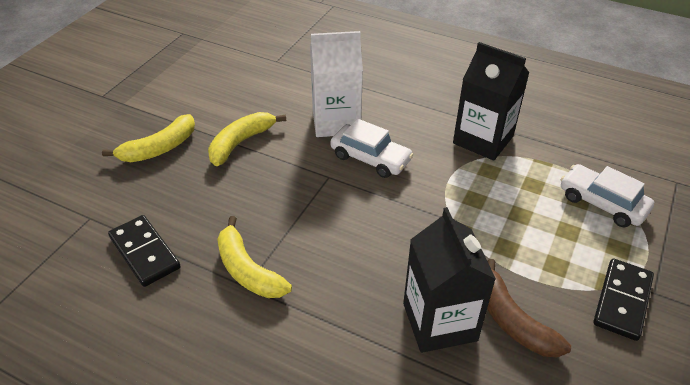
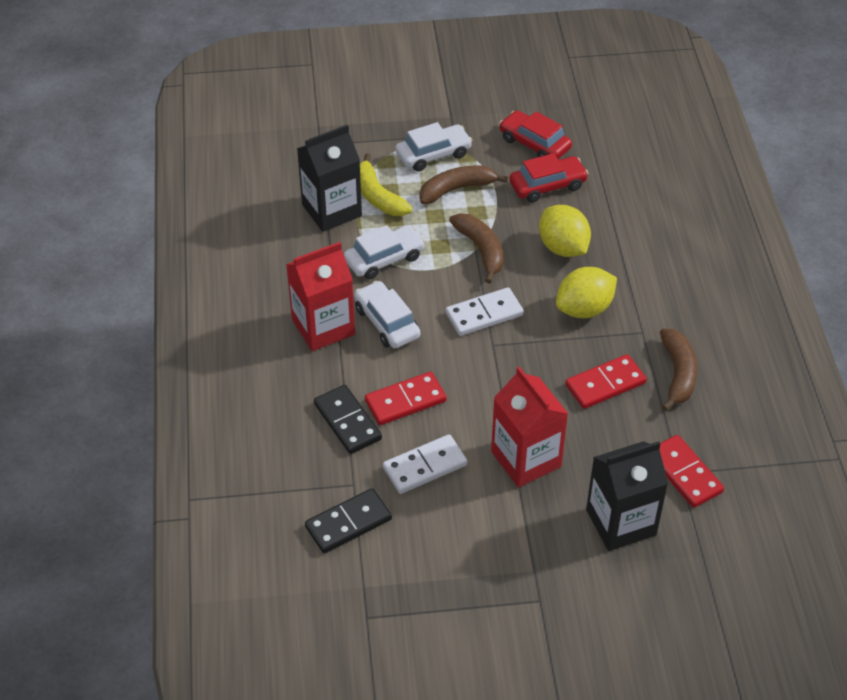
brown banana: [487,259,571,357] = 1 -> [419,166,508,204] [449,213,503,284] [660,329,697,411] = 3
red car: none = 0 -> [499,110,572,159] [509,153,589,203] = 2
red carton: none = 0 -> [286,242,355,351] [491,367,568,487] = 2
red domino: none = 0 -> [365,372,447,425] [565,354,647,409] [659,435,724,508] = 3
white car: [330,119,413,178] [561,164,654,227] = 2 -> [344,225,425,279] [354,281,420,348] [395,122,473,171] = 3
white carton: [310,31,363,137] = 1 -> none = 0
white domino: none = 0 -> [383,434,467,494] [445,287,524,336] = 2
yellow banana: [102,114,195,162] [208,112,286,166] [217,216,292,298] = 3 -> [360,153,413,216] = 1
yellow lemon: none = 0 -> [539,205,591,257] [556,267,617,318] = 2

